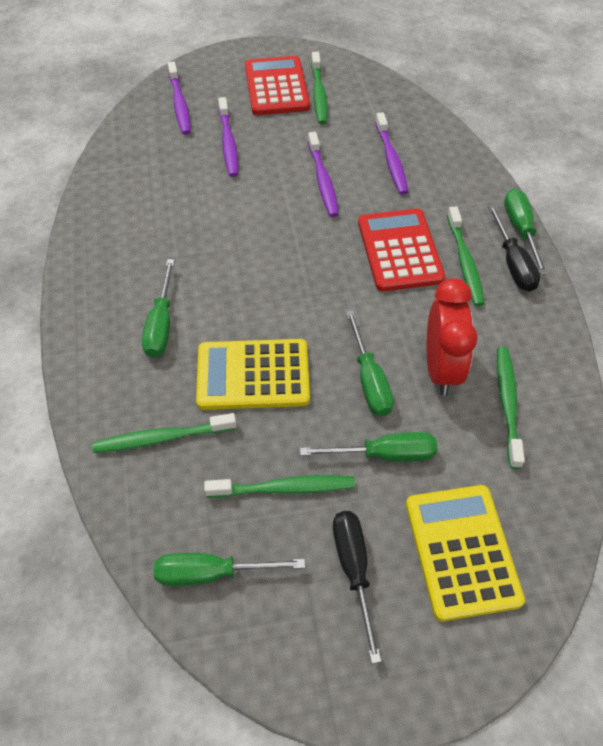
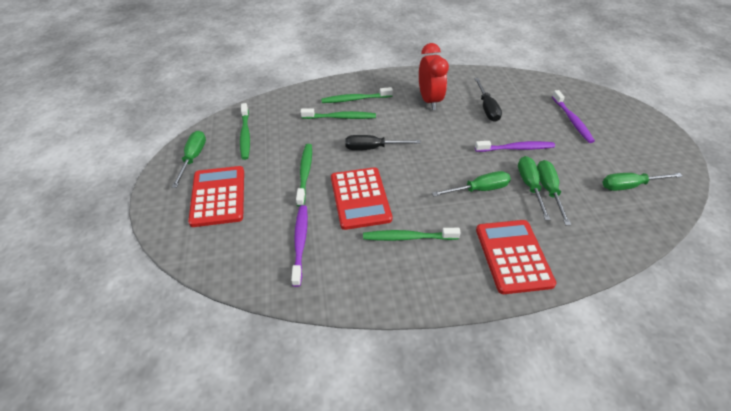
purple toothbrush: [168,62,191,135] [218,97,238,177] [308,132,339,217] [375,112,408,195] = 4 -> [291,205,308,287] [475,141,555,152] [552,90,595,143] = 3
red calculator: [245,56,310,115] [358,209,445,292] = 2 -> [188,166,244,227] [331,167,392,230] [476,220,556,294] = 3
yellow calculator: [196,339,310,410] [406,485,525,621] = 2 -> none = 0

